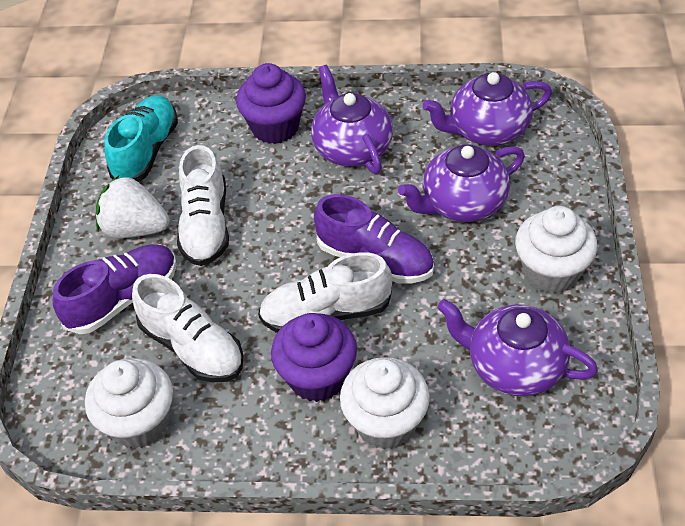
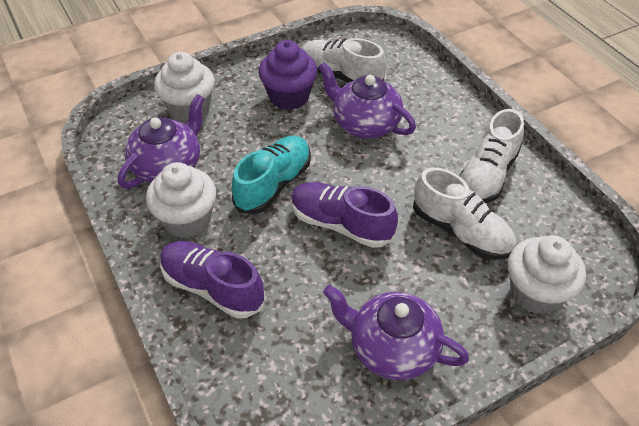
purple cupcake: [236,63,306,144] [271,313,357,402] = 2 -> [259,40,318,110] = 1
purple teapot: [311,65,393,174] [398,144,525,222] [423,72,552,146] [437,299,598,396] = 4 -> [118,94,205,188] [318,62,416,138] [323,285,469,380] = 3
white strawberry: [96,176,169,238] = 1 -> none = 0

